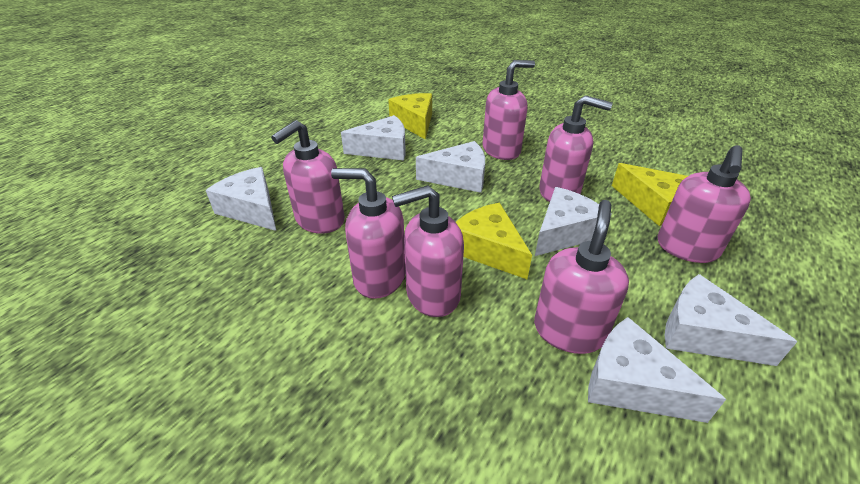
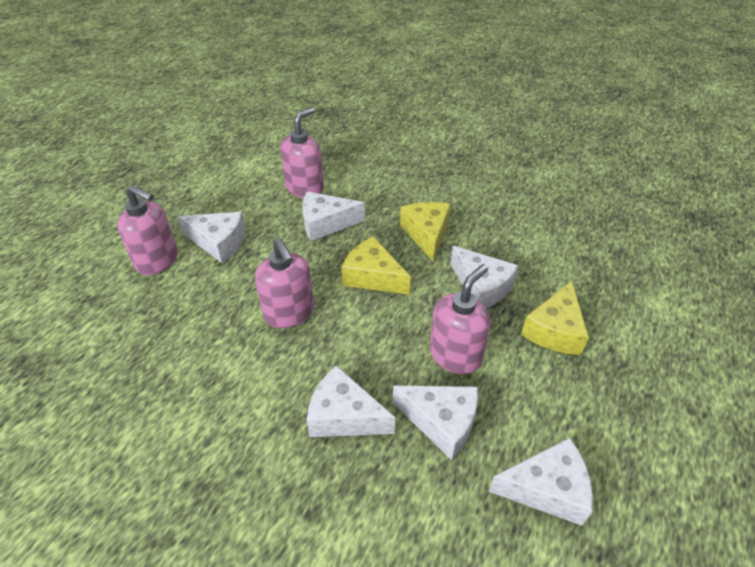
pink soap dispenser: [271,120,345,234] [331,168,406,299] [392,185,464,317] [483,60,535,160] [534,200,629,354] [539,95,613,202] [658,145,751,263] = 7 -> [117,185,178,275] [255,238,314,328] [280,107,324,198] [430,264,491,374] = 4

